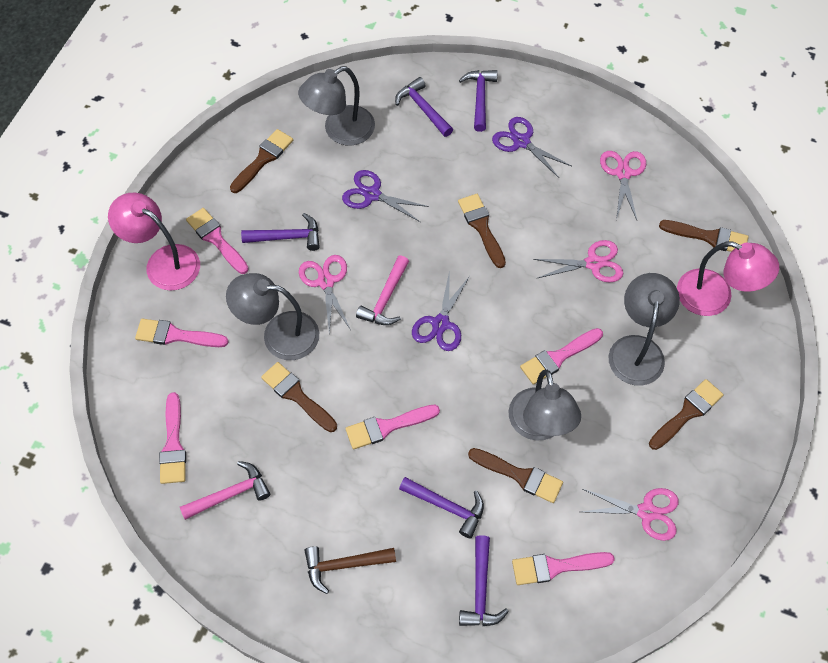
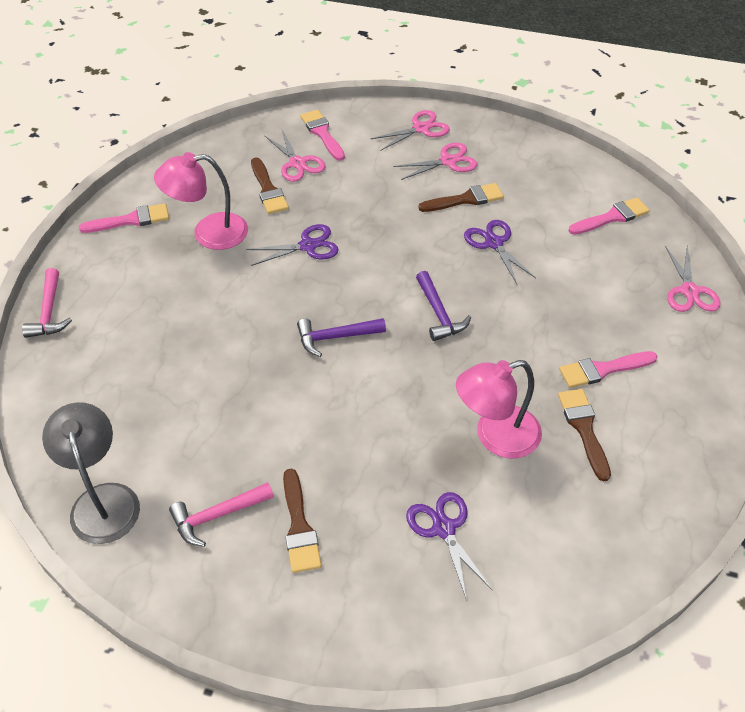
brown brush: [230,129,293,193] [261,362,337,432] [458,194,506,268] [468,448,563,503] [649,379,724,450] [659,220,748,252] = 6 -> [251,157,289,214] [283,468,322,573] [418,183,504,212] [558,389,611,481] = 4
brown hammer: [304,546,396,594] = 1 -> none = 0
grey lamp: [226,273,319,360] [298,66,375,146] [508,369,581,440] [609,273,680,386] = 4 -> [42,402,140,544] = 1
pink brush: [135,318,229,347] [159,392,186,484] [186,208,249,274] [345,405,440,449] [512,552,615,585] [520,328,603,385] = 6 -> [79,203,169,233] [300,110,345,161] [559,351,658,388] [569,197,650,235] = 4
purple hammer: [241,213,320,251] [395,77,453,137] [399,477,484,539] [459,70,497,132] [459,535,509,626] = 5 -> [297,318,386,357] [416,271,471,341] = 2

